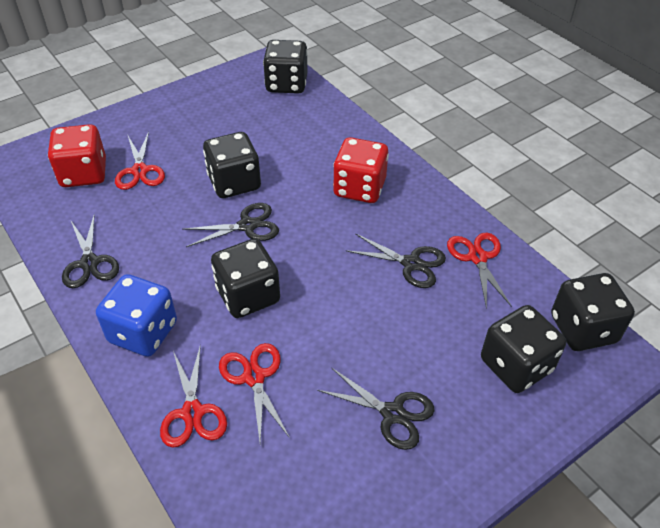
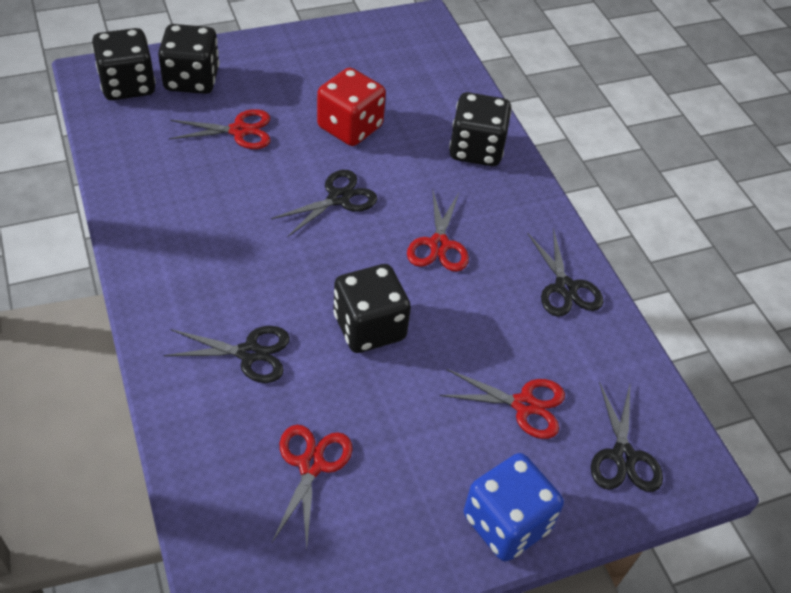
black dice: [203,132,261,198] [211,239,280,318] [263,40,308,94] [481,305,566,393] [551,273,635,351] = 5 -> [92,28,156,100] [158,24,220,94] [333,264,411,353] [449,92,511,166] = 4
red dice: [48,124,106,187] [333,137,389,203] = 2 -> [317,68,386,146] = 1

